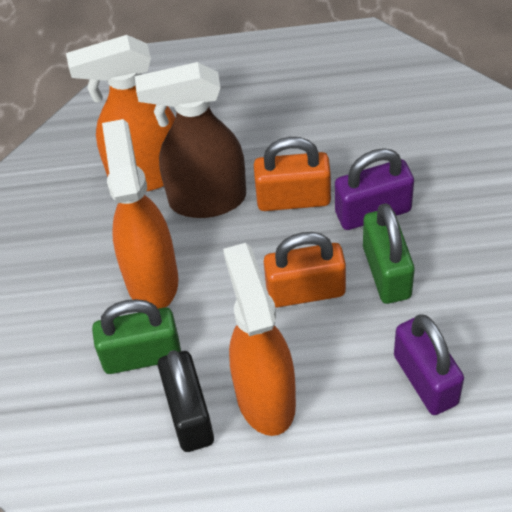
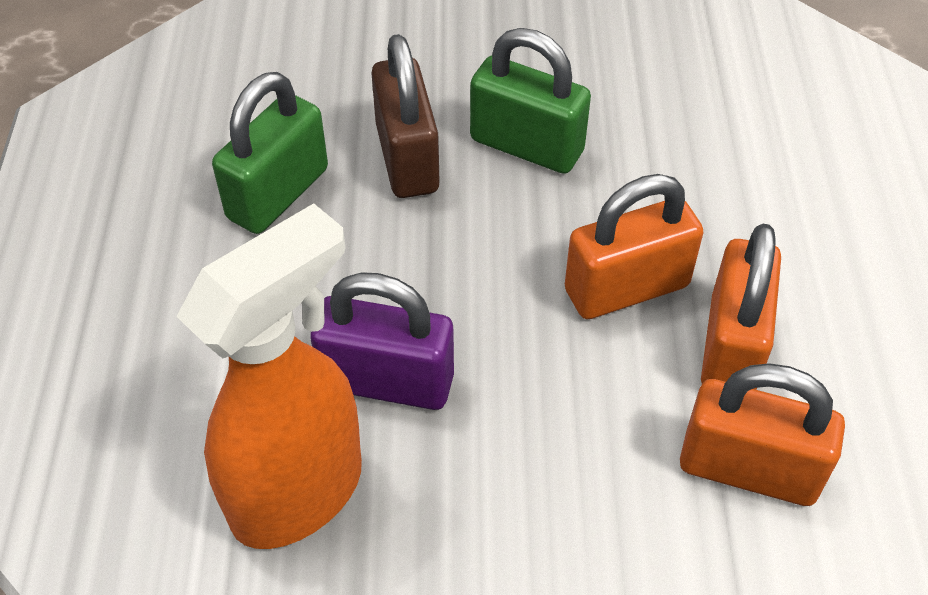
black padlock: [158,350,214,452] = 1 -> none = 0
brown padlock: none = 0 -> [371,34,440,198] = 1
brown spray bottle: [135,62,246,218] = 1 -> none = 0
orange padlock: [254,137,331,211] [264,232,346,308] = 2 -> [565,174,704,319] [680,363,845,506] [701,224,781,390] = 3
orange spray bottle: [66,35,175,191] [102,119,178,309] [223,243,296,436] = 3 -> [176,203,362,549] = 1
purple padlock: [335,148,414,230] [394,314,464,415] = 2 -> [310,272,454,410] = 1

